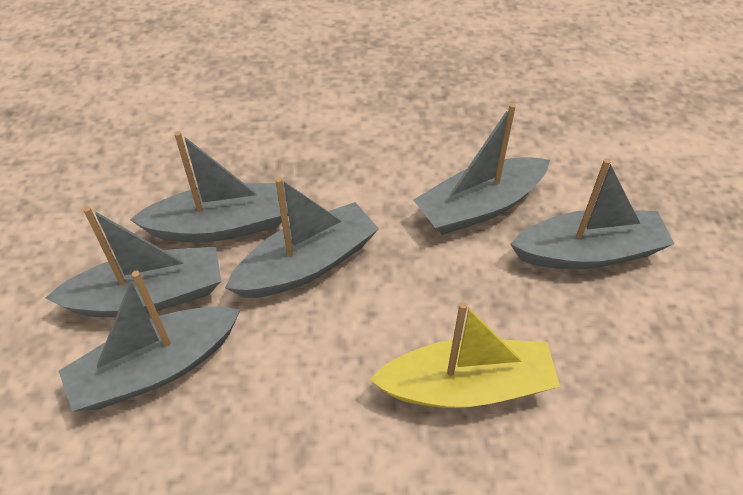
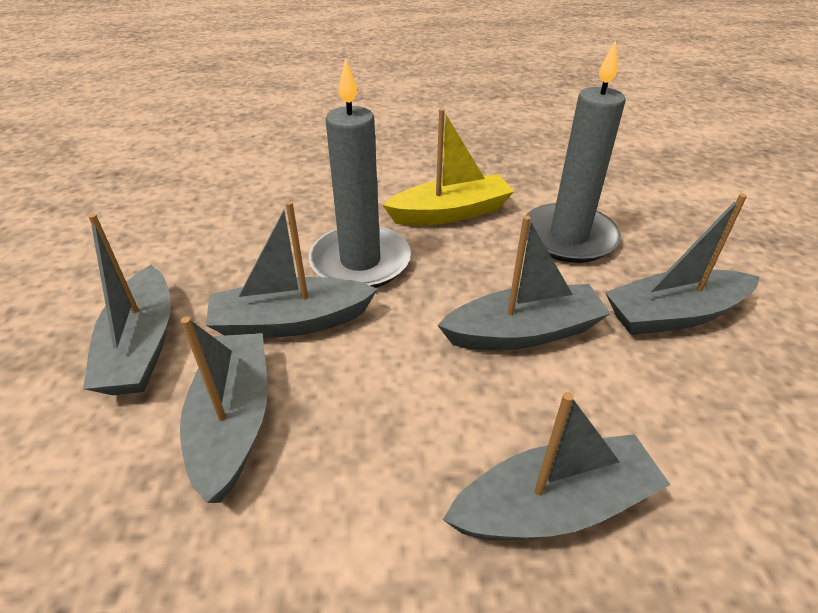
grey candle: none = 0 -> [309,58,411,288] [526,40,626,263] = 2

